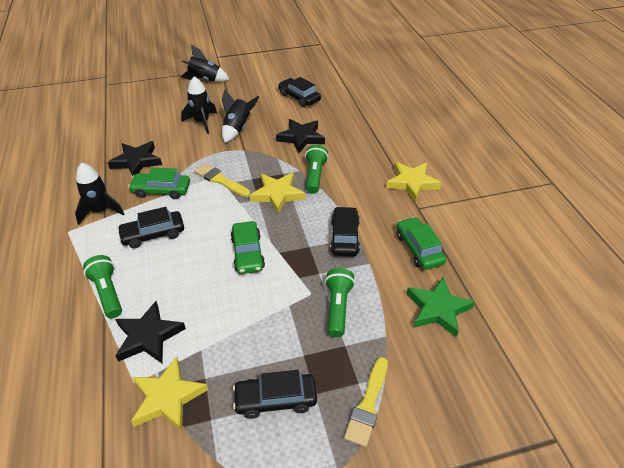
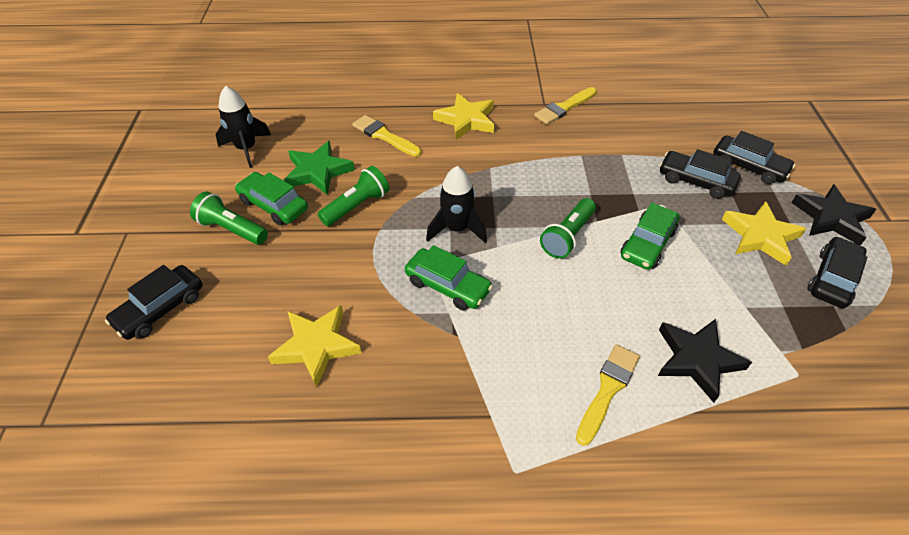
black rocket: [75,163,124,225] [181,45,229,82] [181,76,217,134] [222,90,259,143] = 4 -> [215,86,271,168] [426,166,487,243] = 2
black star: [107,141,162,176] [115,301,186,363] [276,119,325,153] = 3 -> [658,319,752,403] [792,184,876,245] = 2
yellow brush: [194,164,250,197] [344,357,388,447] = 2 -> [352,115,421,157] [534,87,597,124] [576,344,640,446] = 3

